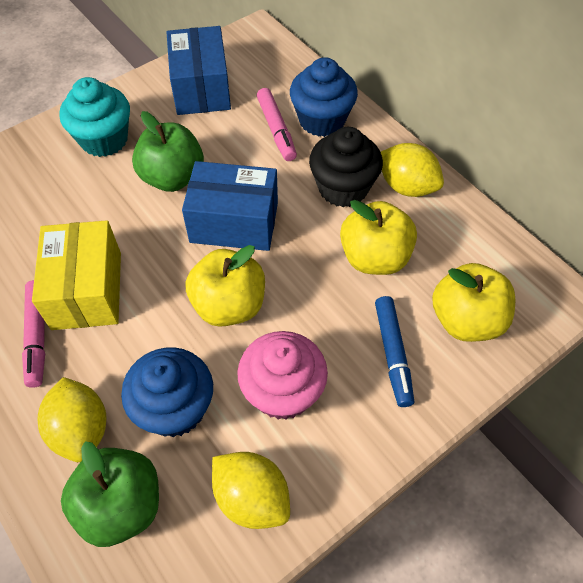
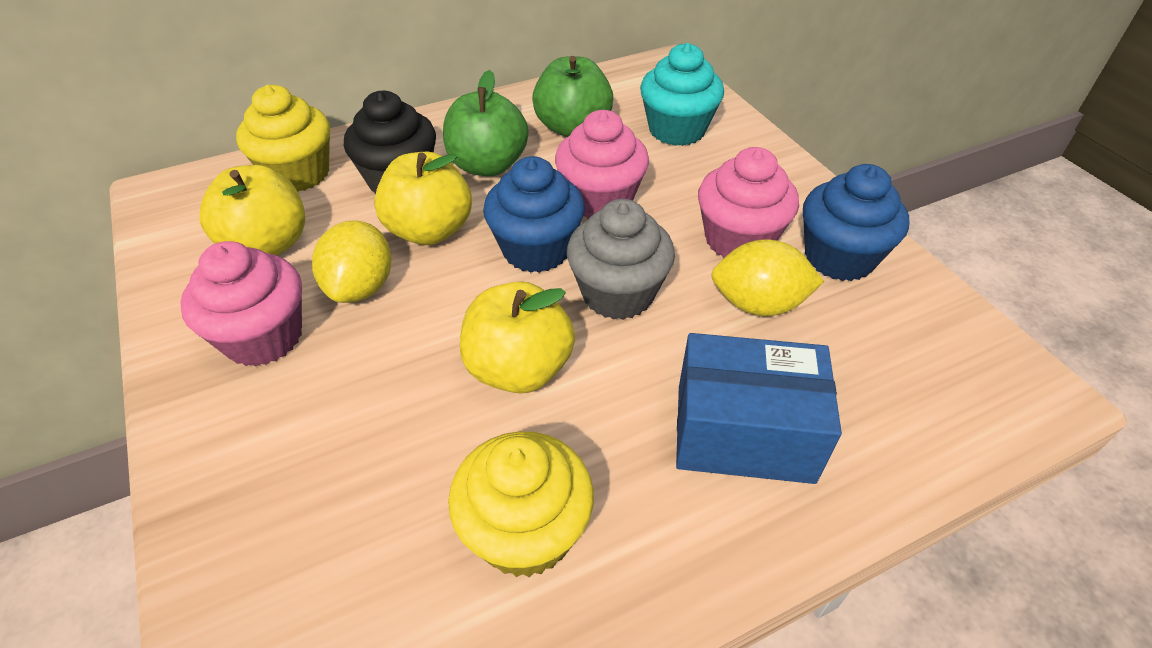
blue box: [166,26,231,115] [182,161,278,251] = 2 -> [676,333,842,484] = 1
blue marker: [375,296,414,407] = 1 -> none = 0
grey cupcake: none = 0 -> [567,199,675,320] = 1
pink cupcake: [237,331,328,420] = 1 -> [180,241,302,367] [555,110,649,219] [698,147,799,258] = 3
pink marker: [22,280,45,388] [257,88,297,161] = 2 -> none = 0
yellow box: [32,220,121,330] = 1 -> none = 0
yellow cupcake: none = 0 -> [236,85,330,192] [448,431,594,577] = 2
yellow lemon: [38,377,106,462] [212,452,290,529] [381,143,444,197] = 3 -> [312,220,391,303] [711,240,824,316] = 2

